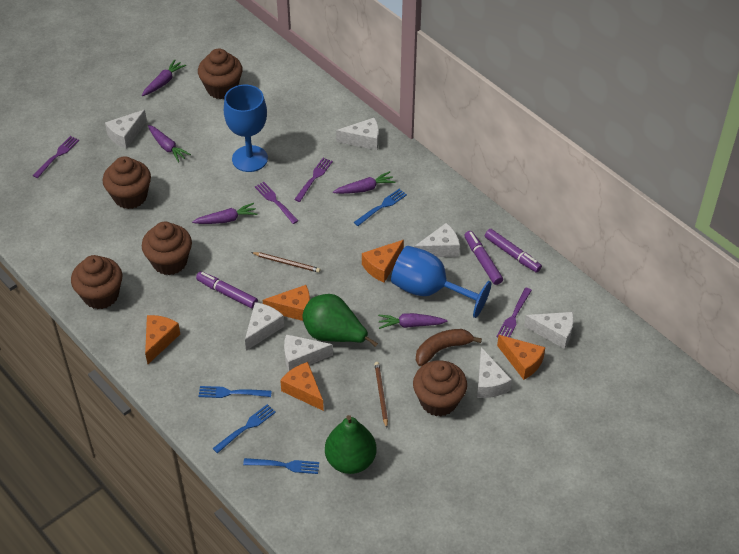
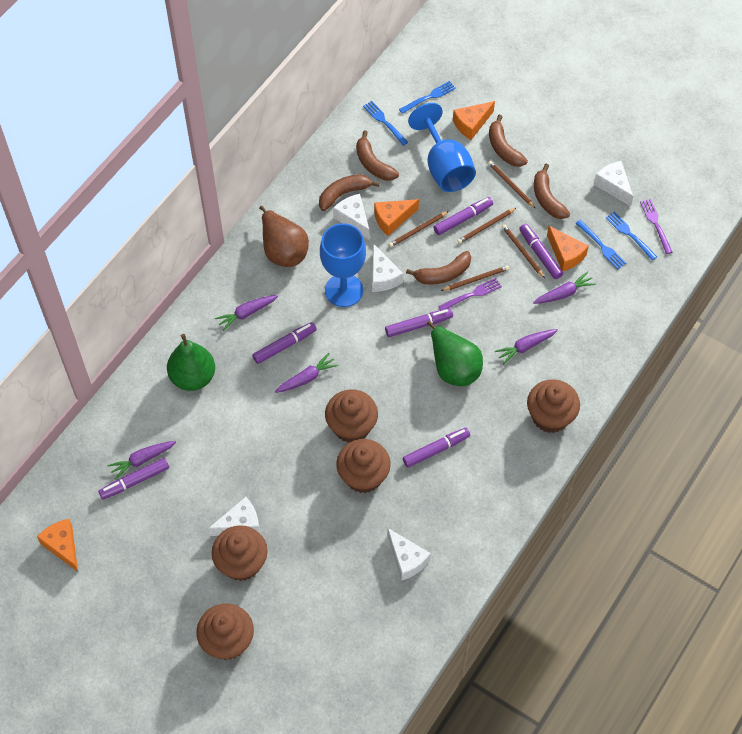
brown banana: [416,329,482,366] = 1 -> [319,174,380,211] [356,130,399,181] [406,251,471,285] [489,114,528,167] [534,164,570,219] = 5
brown pear: none = 0 -> [259,206,309,267] = 1
brown pencil: [251,252,320,273] [374,362,388,428] = 2 -> [389,211,449,247] [441,265,509,291] [457,208,516,244] [488,161,536,209] [502,224,545,278] = 5
orange cheese: [145,315,180,364] [263,285,310,321] [280,362,324,411] [362,240,404,282] [497,335,545,380] = 5 -> [37,519,78,572] [374,199,419,236] [453,101,495,140] [547,226,589,271] = 4
purple fork: [33,136,79,178] [255,182,298,224] [294,158,333,202] [496,288,532,338] = 4 -> [438,278,502,310] [640,199,672,254] = 2
purple marker: [196,271,258,309] [464,231,503,285] [485,229,542,273] = 3 -> [98,458,169,499] [252,322,317,364] [385,308,453,337] [403,428,470,468] [433,197,493,235] [519,224,563,279] = 6
white cheese: [105,110,147,149] [245,302,284,351] [284,334,333,371] [336,117,379,150] [414,223,460,257] [477,347,512,398] [524,312,574,349] = 7 -> [208,497,260,536] [333,194,370,240] [372,244,403,292] [387,528,431,581] [594,161,633,206] = 5

